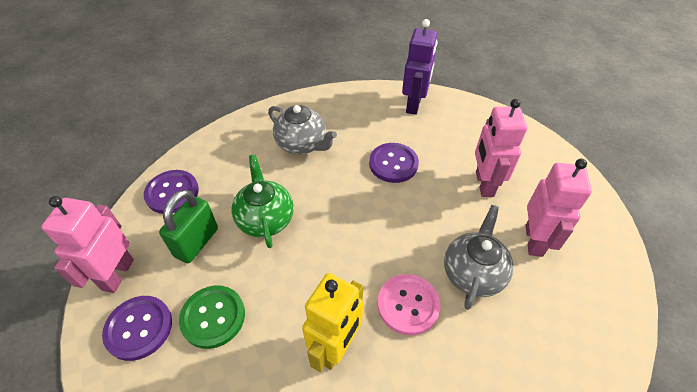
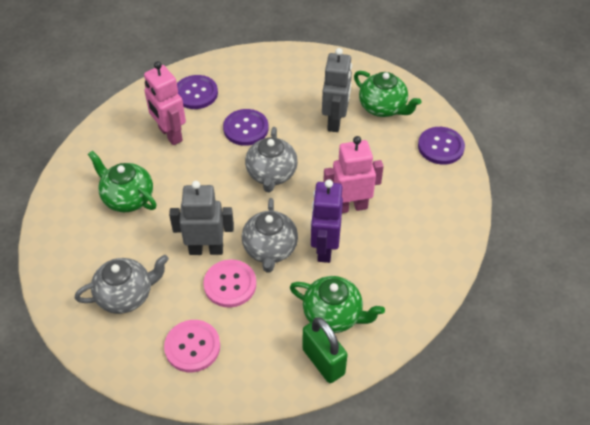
green button: [179,285,245,349] = 1 -> none = 0
green teapot: [232,155,294,248] = 1 -> [88,151,157,212] [290,276,385,333] [354,71,422,117] = 3
grey robot: none = 0 -> [169,181,234,255] [322,48,352,132] = 2
grey teapot: [268,105,337,154] [444,205,513,310] = 2 -> [75,255,169,314] [242,198,298,273] [245,127,298,192] = 3
pink button: [377,274,441,335] = 1 -> [164,320,220,372] [203,260,256,307] = 2
pink robot: [41,196,134,293] [475,99,527,197] [525,159,592,257] = 3 -> [144,61,186,145] [323,136,384,213] = 2
yellow robot: [302,273,363,372] = 1 -> none = 0

